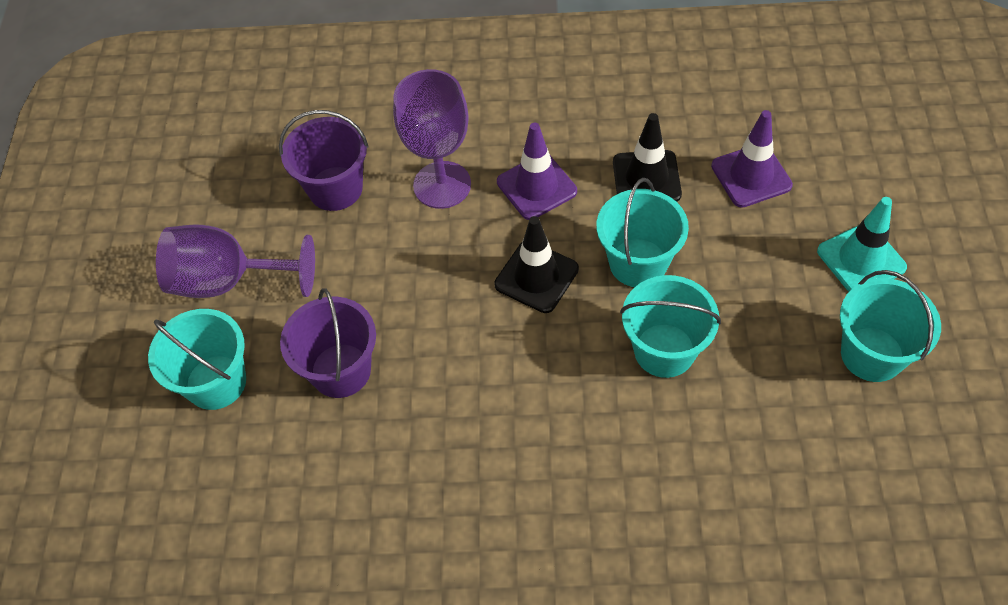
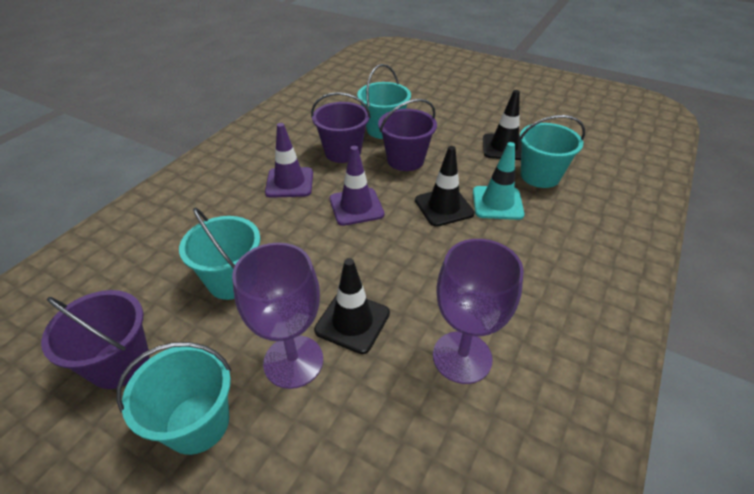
black traffic cone: [494,216,579,313] [613,113,682,202] = 2 -> [314,258,390,354] [415,146,474,227] [483,90,522,160] = 3
purple bucket: [279,110,369,211] [280,288,376,398] = 2 -> [41,290,150,389] [311,92,371,163] [378,99,437,171] = 3

